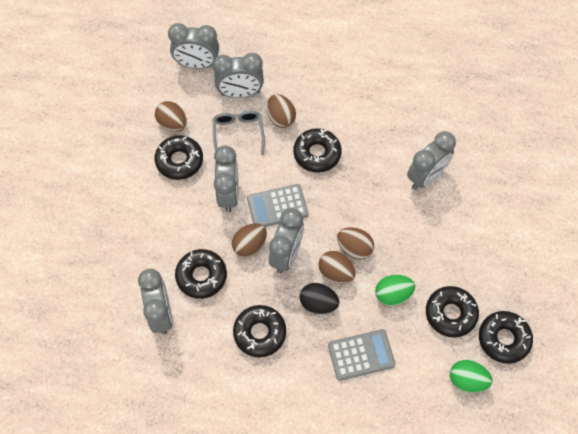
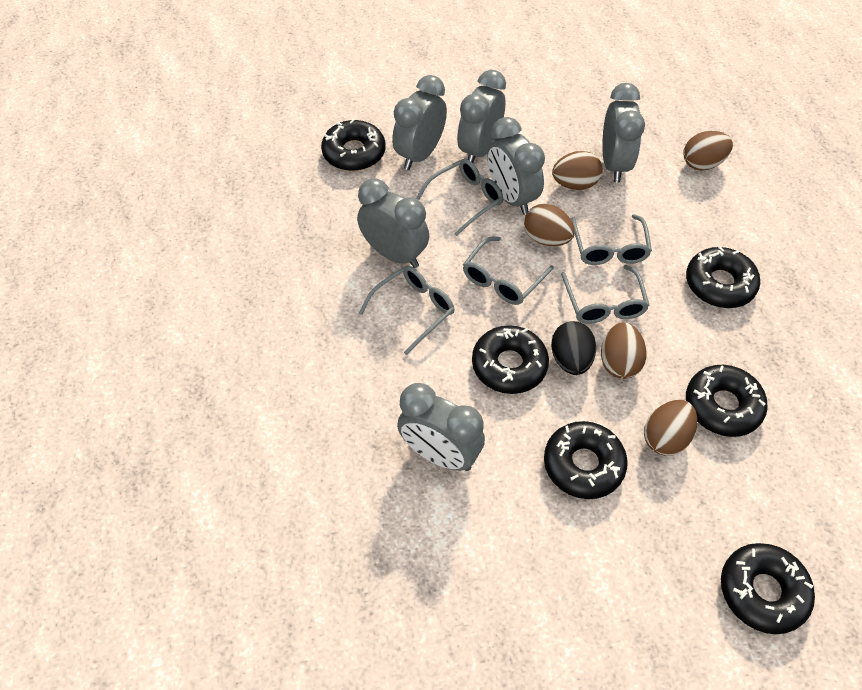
green egg: [375,275,415,306] [450,360,492,393] = 2 -> none = 0
grey calculator: [247,184,308,227] [328,329,395,381] = 2 -> none = 0
grey glasses: [213,111,265,155] = 1 -> [359,266,455,355] [416,159,503,236] [463,237,554,305] [561,265,649,324] [571,214,652,265] = 5

